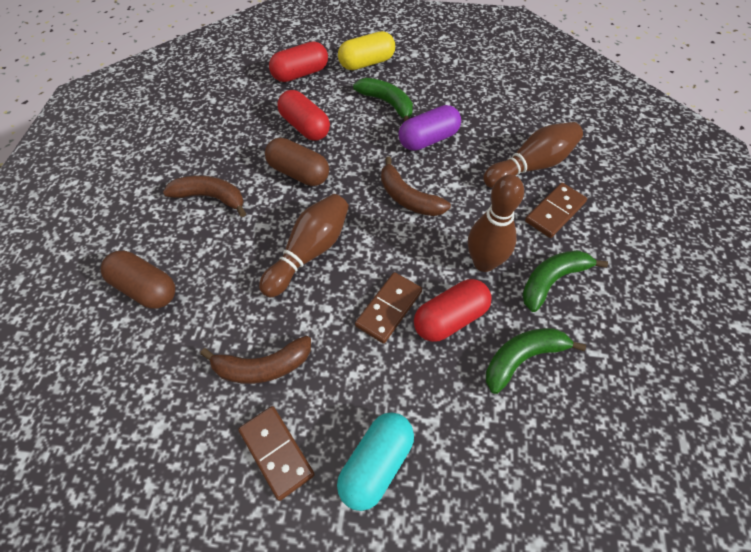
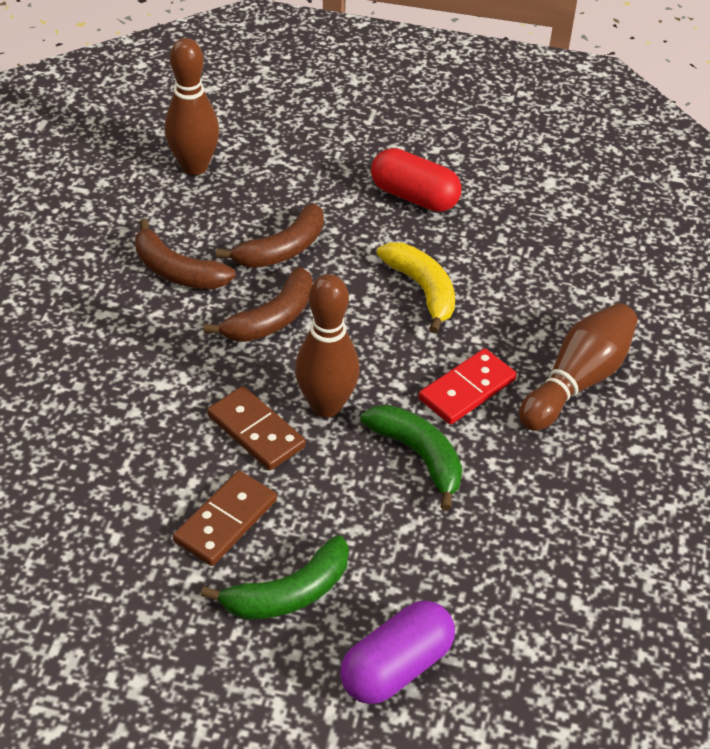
brown capsule: [101,251,175,309] [265,138,329,186] = 2 -> none = 0
brown domino: [238,406,315,501] [355,272,422,344] [525,183,587,238] = 3 -> [173,471,277,566] [207,386,306,470] = 2
green banana: [353,78,413,122] [486,328,586,394] [522,250,608,312] = 3 -> [201,535,349,619] [361,405,462,511] = 2
red capsule: [269,41,328,82] [277,90,330,141] [414,279,492,342] = 3 -> [371,148,461,212] = 1
red domino: none = 0 -> [419,348,517,424] = 1
turquoise capsule: [337,412,414,511] = 1 -> none = 0
yellow banana: none = 0 -> [377,243,455,333] = 1
yellow capsule: [338,31,395,70] = 1 -> none = 0

